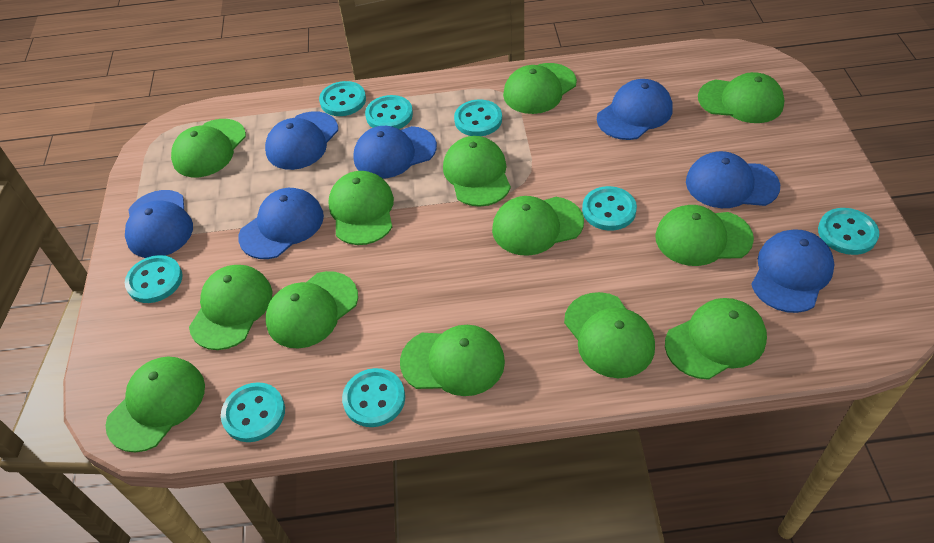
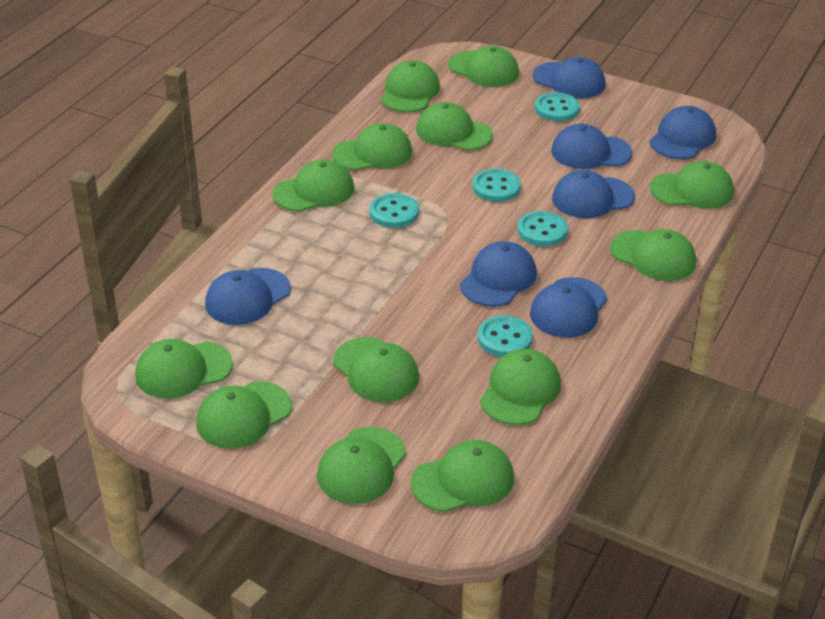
turquoise button: [125,255,183,303] [221,382,285,442] [319,81,366,116] [342,368,405,427] [365,95,413,129] [454,100,502,136] [582,186,637,231] [818,208,879,255] = 8 -> [370,193,419,228] [472,169,521,202] [478,315,533,357] [518,211,568,247] [535,92,580,122] = 5

